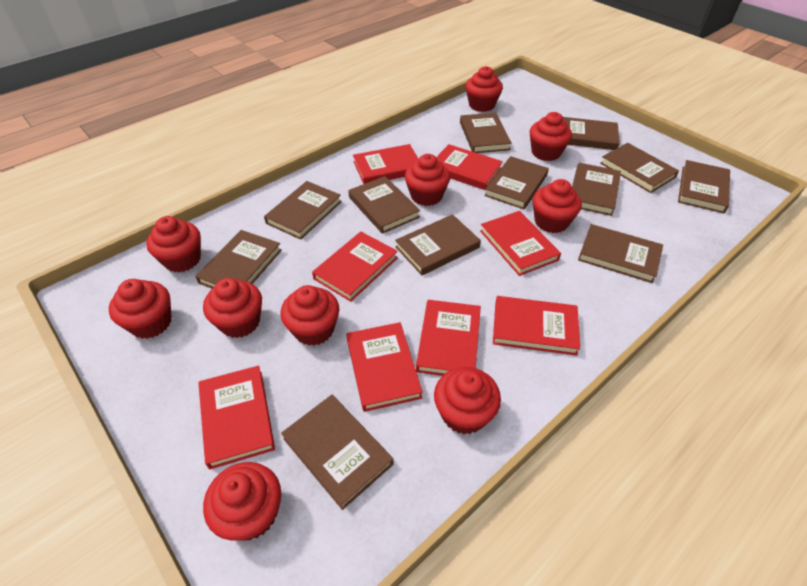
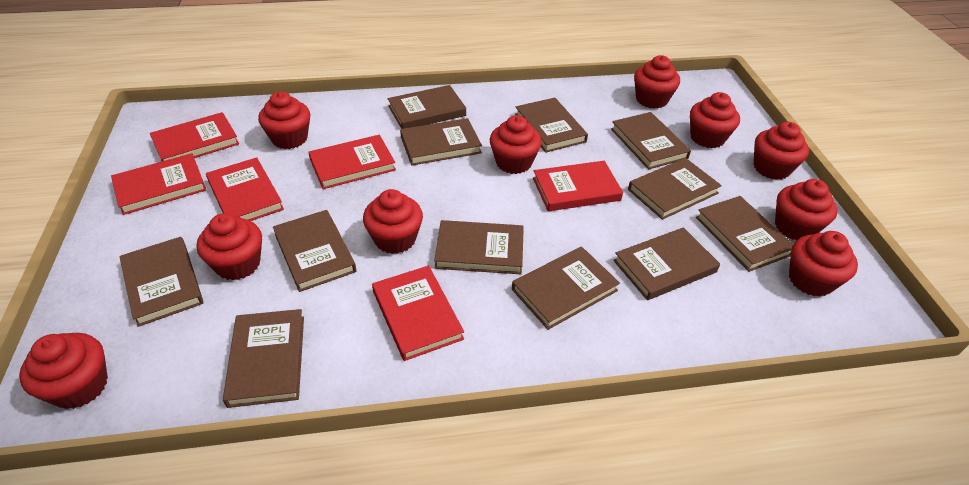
red book: [198,366,275,469] [312,231,398,302] [346,322,423,412] [353,144,418,184] [416,300,481,376] [436,144,503,190] [480,211,561,276] [493,296,580,356] = 8 -> [111,153,206,215] [150,112,239,161] [206,157,284,221] [308,135,396,189] [372,266,464,361] [533,161,623,211] = 6

